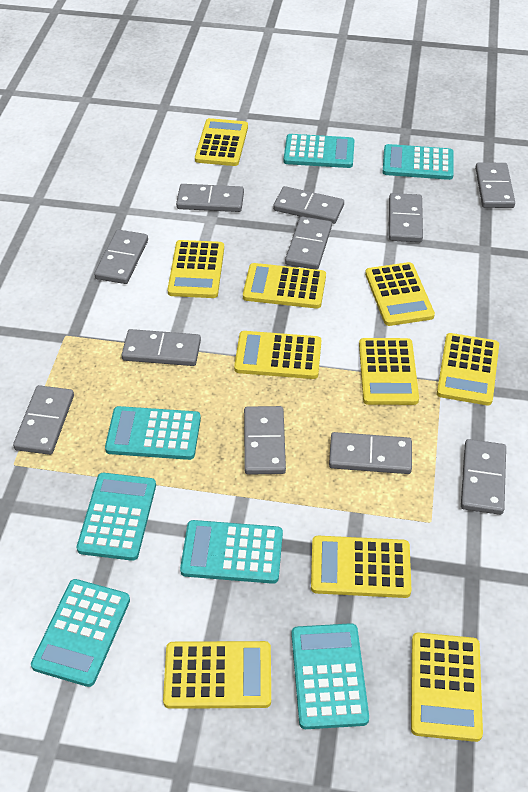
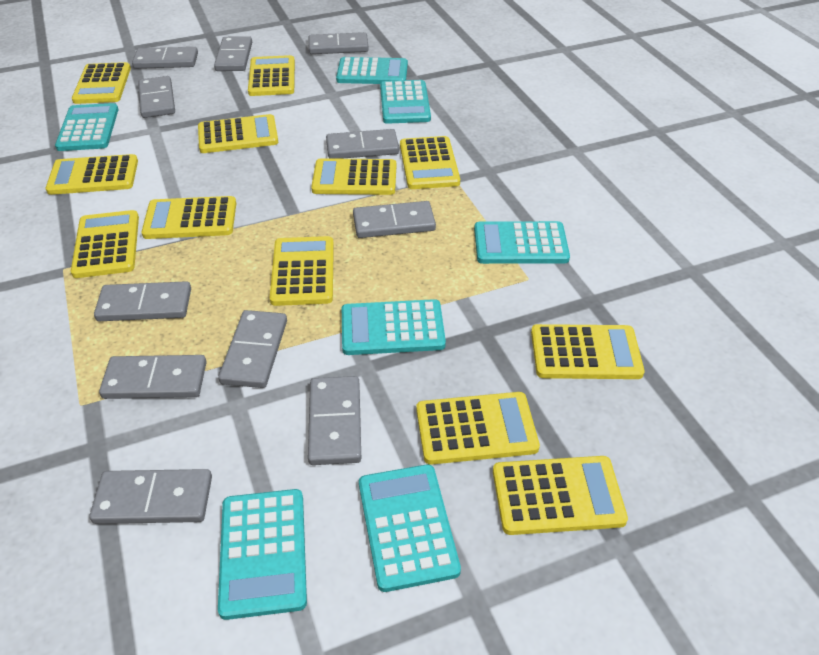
yellow calculator: [163,641,271,709] [167,240,224,298] [195,118,248,166] [234,331,321,379] [243,263,326,309] [311,536,412,598] [359,338,419,405] [365,262,435,326] [411,633,483,742] [437,333,499,405] = 10 -> [46,154,138,195] [71,210,139,278] [72,62,131,104] [142,196,236,239] [198,114,278,153] [248,55,295,96] [270,236,334,306] [311,158,396,195] [400,136,460,189] [416,392,540,465] [493,456,628,535] [531,324,645,379] = 12

